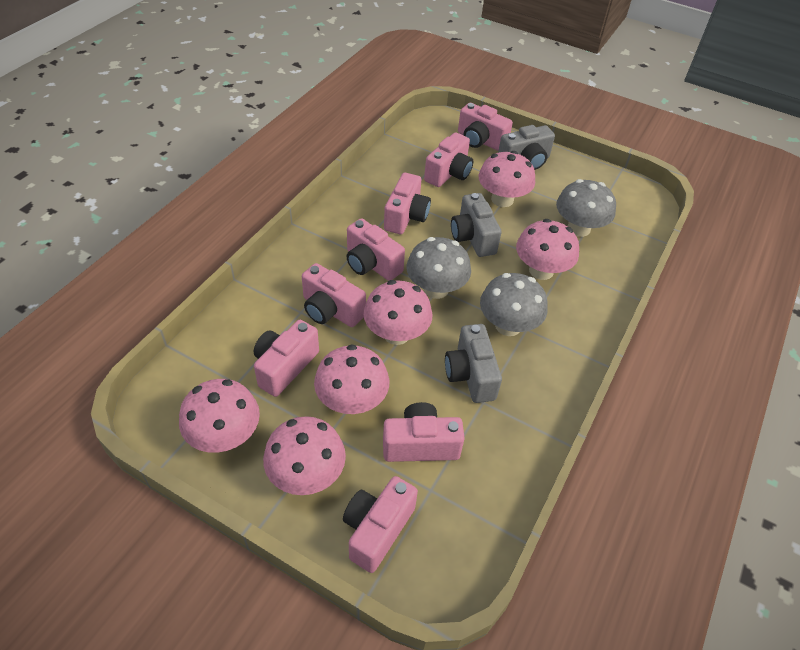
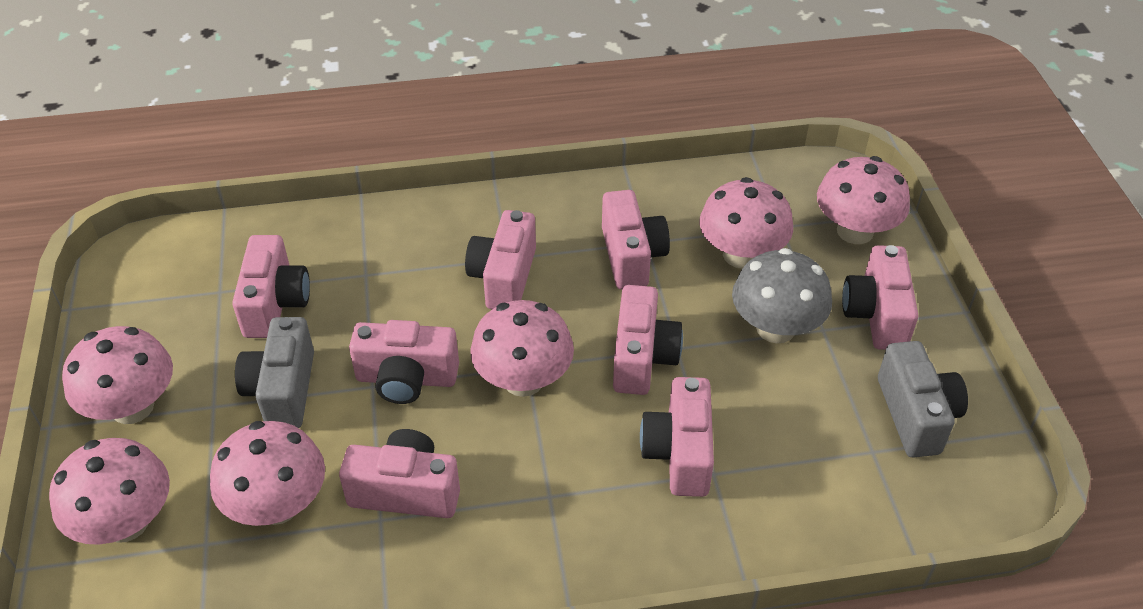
grey camera: [445,324,502,403] [451,193,502,257] [498,125,555,170] = 3 -> [235,317,314,428] [878,341,968,458] = 2
grey mushroom: [406,237,471,299] [480,273,548,336] [556,179,616,237] = 3 -> [732,248,832,343] = 1

